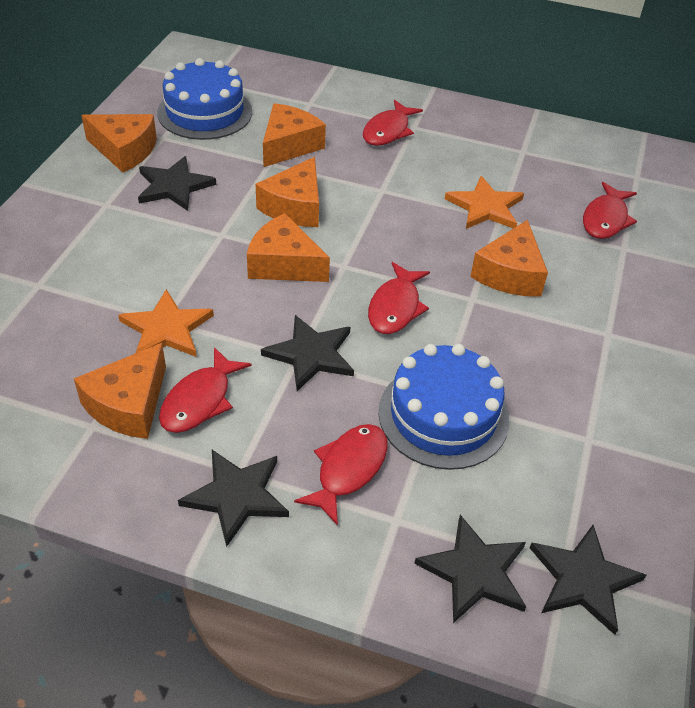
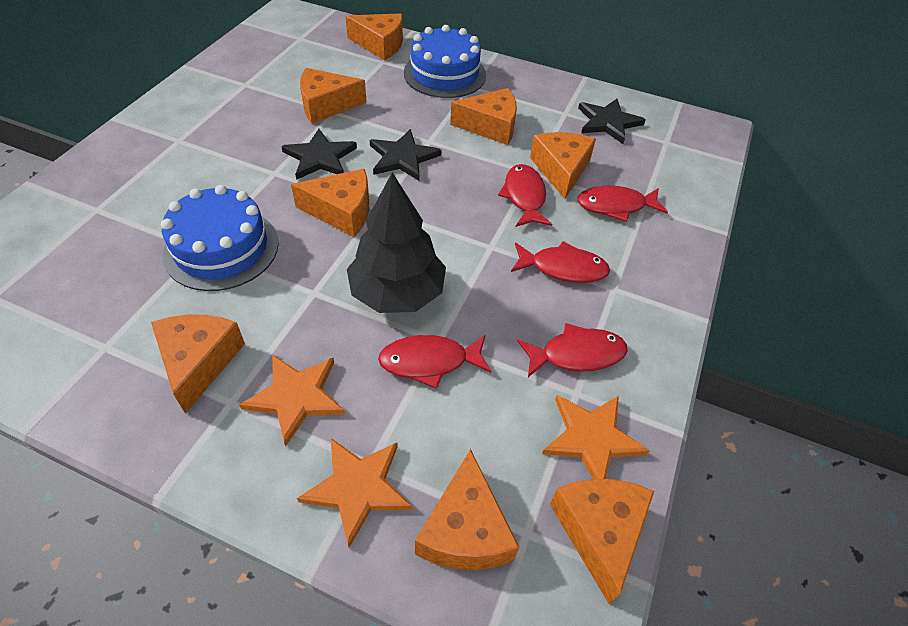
black star: [138,156,216,211] [178,450,289,547] [261,315,354,391] [414,515,526,623] [530,525,646,635] = 5 -> [281,128,357,180] [370,129,441,181] [578,99,646,144] = 3
black tree: none = 0 -> [347,172,446,313] = 1
orange cheese: [74,343,166,439] [81,114,157,173] [247,213,330,282] [256,157,319,227] [263,103,326,167] [470,220,548,297] = 6 -> [151,315,245,414] [291,169,369,237] [300,68,367,124] [346,13,403,60] [415,449,519,570] [450,88,517,145] [530,132,596,199] [550,479,654,604] = 8
orange star: [118,289,214,357] [445,176,524,229] = 2 -> [239,355,345,446] [297,438,412,548] [542,395,649,479] = 3

